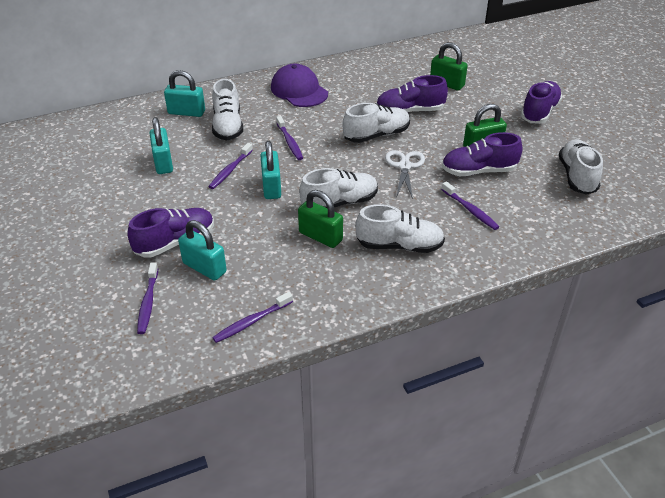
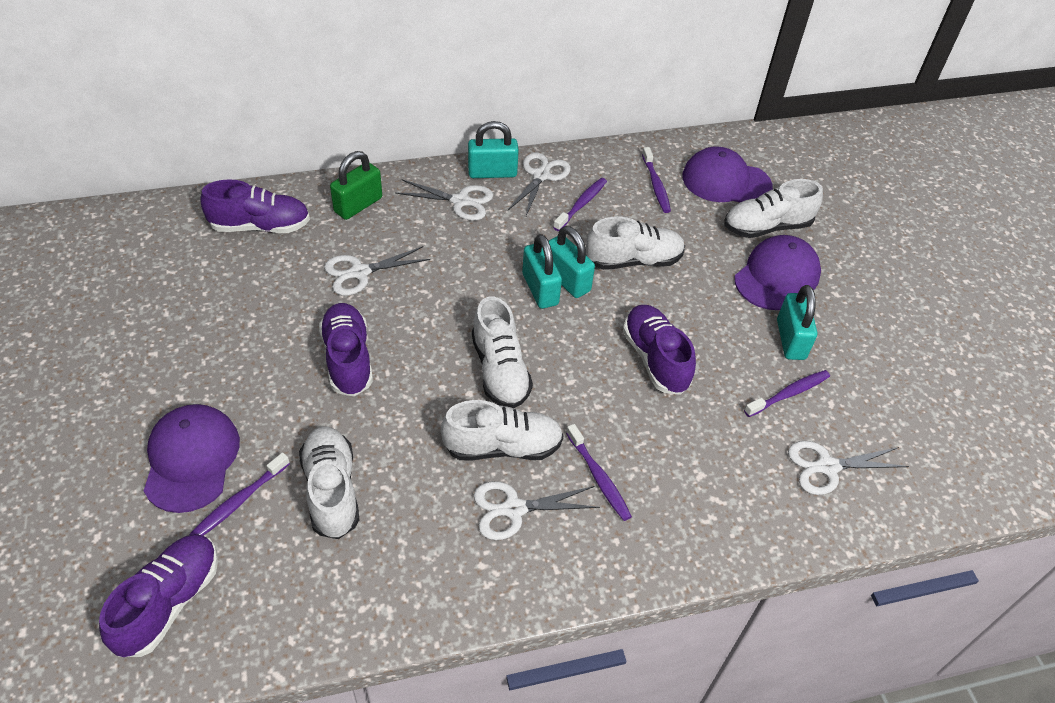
green padlock: [298,190,343,248] [430,42,468,90] [463,104,507,147] = 3 -> [330,151,382,220] = 1
purple cap: [271,64,328,107] = 1 -> [144,404,240,513] [682,146,773,203] [734,235,821,310] = 3
white scissors: [385,150,425,199] = 1 -> [324,246,430,296] [395,180,493,221] [474,481,600,540] [508,153,571,216] [788,441,909,495] = 5

